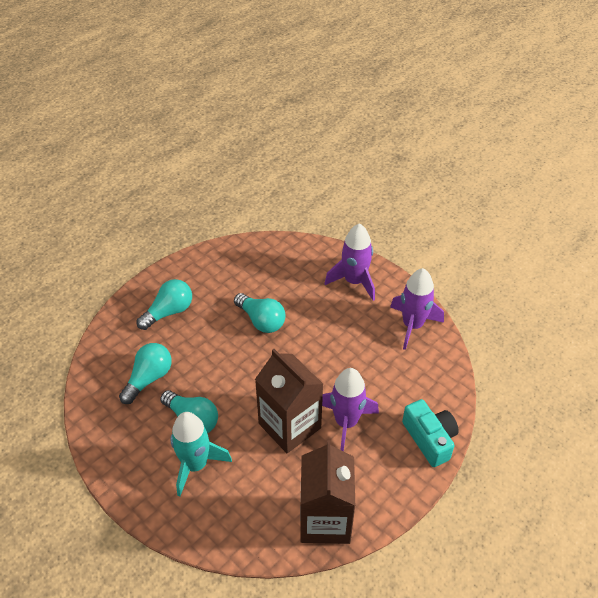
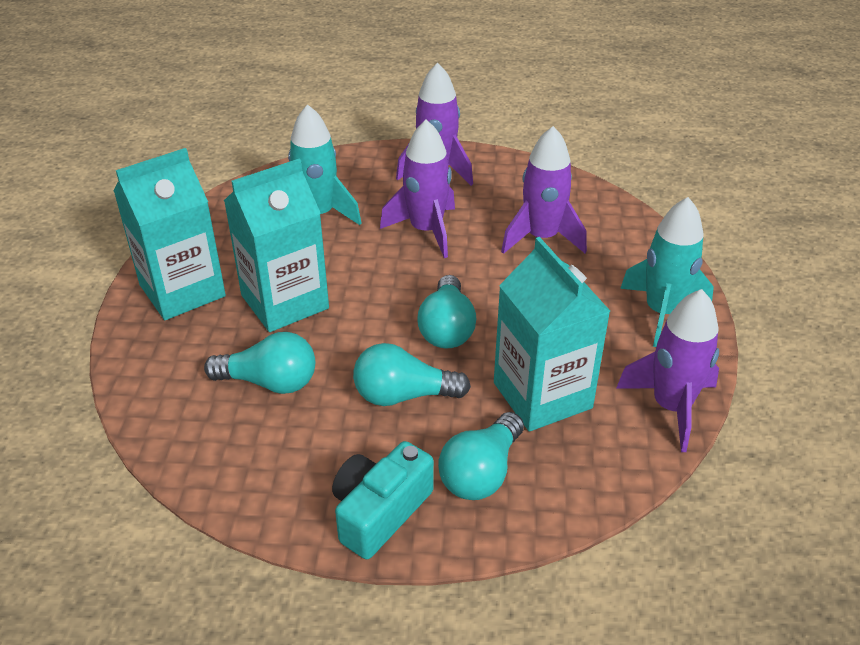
brown carton: [255,349,323,453] [300,440,355,544] = 2 -> none = 0
purple rocket: [322,368,379,451] [325,223,375,301] [390,268,444,350] = 3 -> [380,119,455,258] [396,63,473,186] [501,126,587,254] [616,289,719,452] = 4
turquoise carton: none = 0 -> [113,148,226,320] [224,159,329,332] [494,237,610,432] = 3
turquoise rocket: [170,412,232,496] = 1 -> [288,104,361,225] [620,197,714,347] = 2

